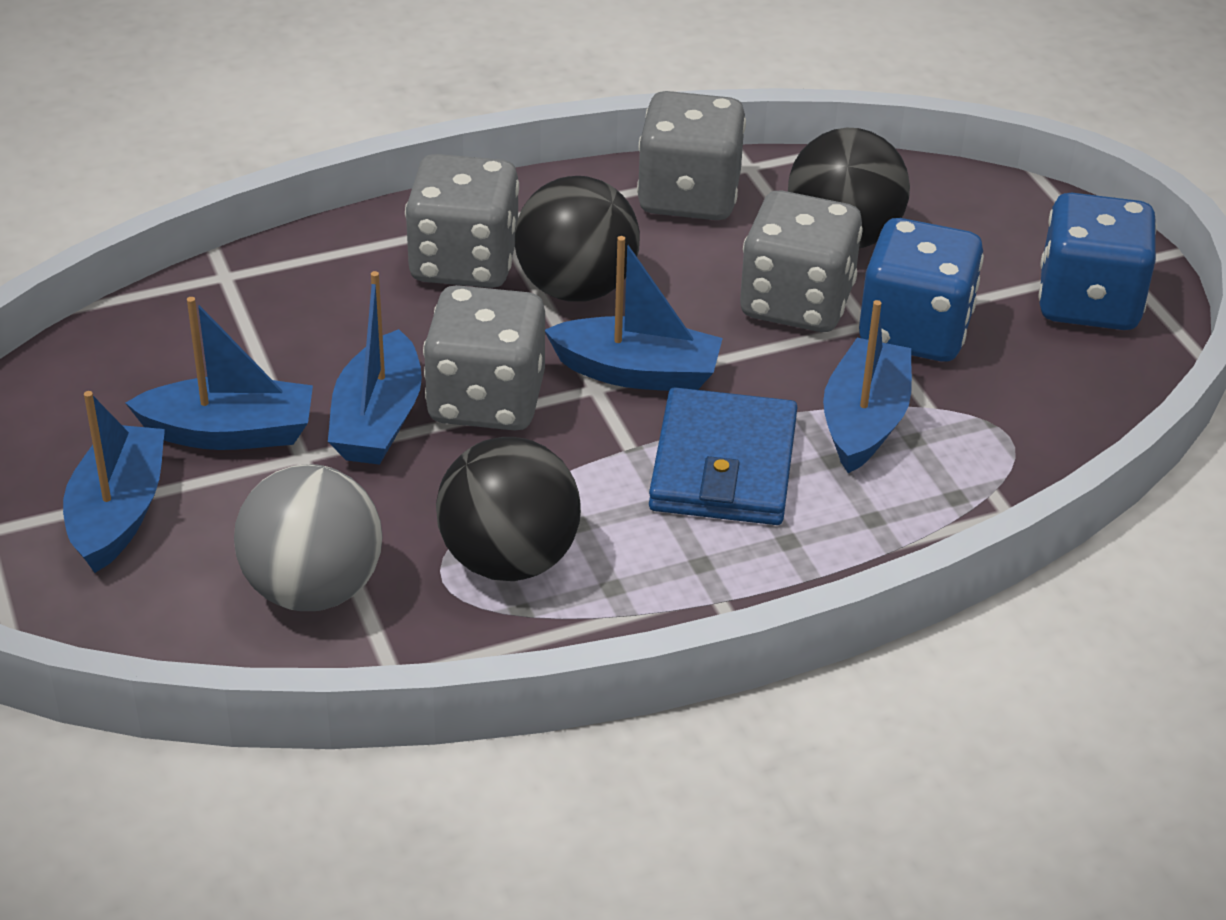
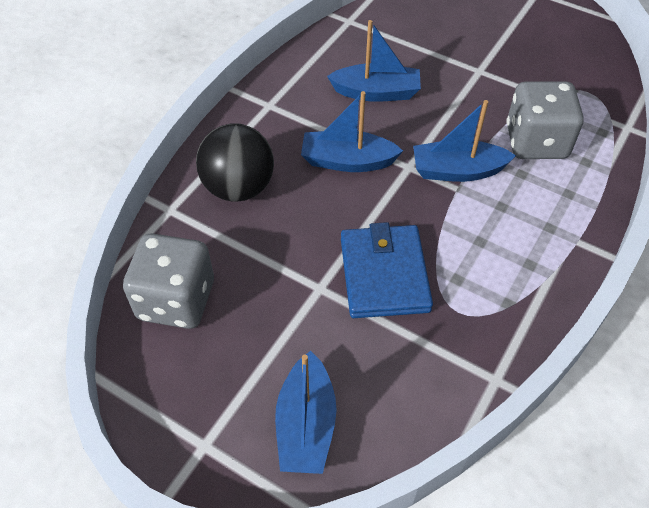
black ball: [436,437,581,581] [515,176,640,302] [788,128,910,248] = 3 -> [196,123,274,202] = 1
blue boat: [63,391,165,573] [126,297,313,450] [328,271,422,465] [545,236,723,391] [823,300,912,473] = 5 -> [275,351,337,474] [301,91,403,172] [327,20,421,102] [413,100,516,182] = 4
blue dice: [859,218,984,362] [1039,193,1157,330] = 2 -> none = 0
grey ball: [234,464,383,611] = 1 -> none = 0
grey dice: [405,154,519,288] [423,285,545,431] [637,91,746,220] [740,190,863,332] = 4 -> [123,233,214,329] [506,81,584,159] = 2

